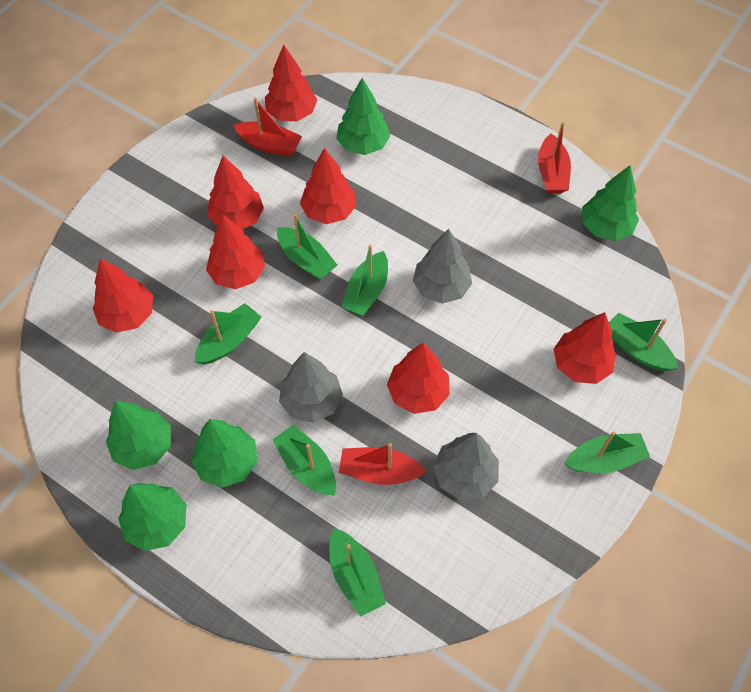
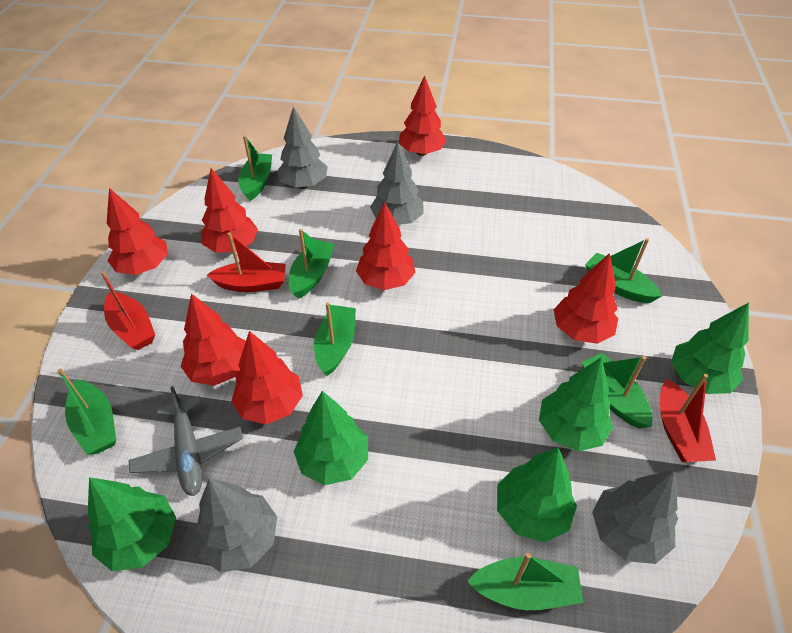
grey plane: none = 0 -> [129,386,243,496] = 1
grey tree: [279,352,343,423] [413,229,472,304] [433,433,499,500] = 3 -> [194,478,277,572] [277,106,328,188] [370,142,424,225] [592,470,678,564] = 4

